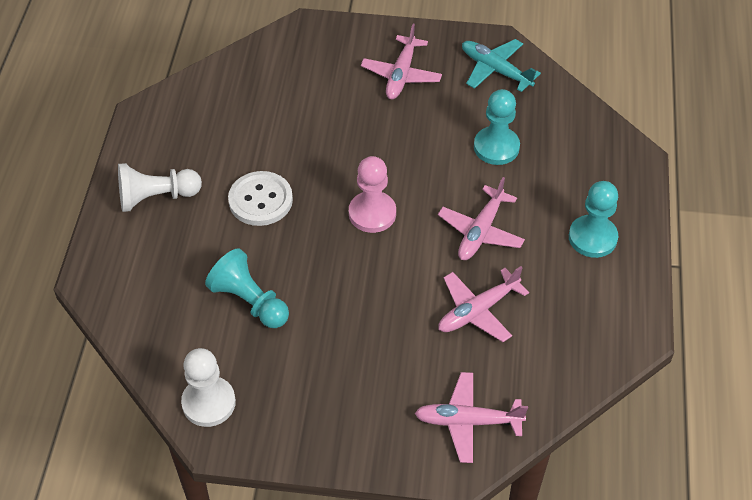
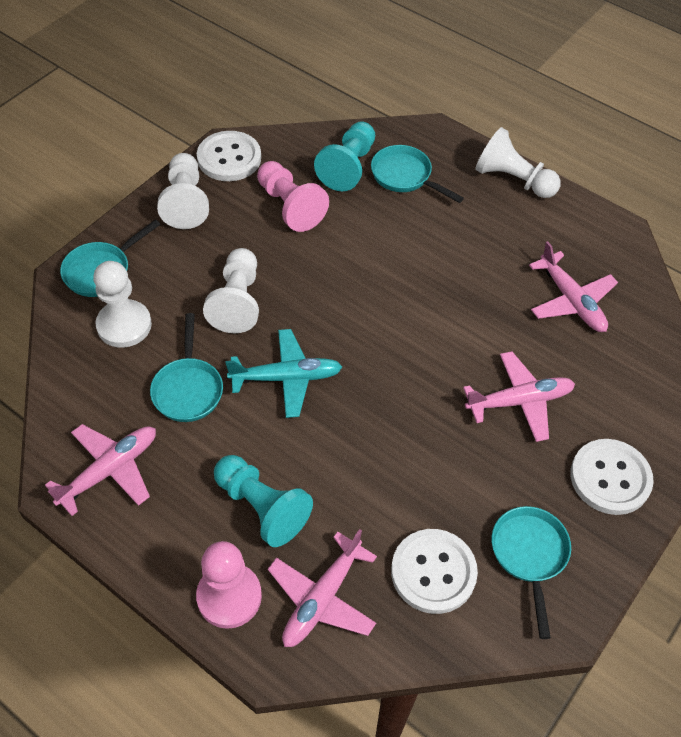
pink pawn: [349,156,396,233] = 1 -> [196,541,262,629] [257,161,329,232] = 2
turquoise pan: none = 0 -> [60,219,160,297] [150,313,223,422] [371,145,464,203] [492,506,571,639] = 4
turquoise pawn: [205,248,289,328] [474,89,520,165] [569,181,618,258] = 3 -> [214,455,313,547] [314,121,375,191] = 2
white button: [228,171,293,226] = 1 -> [197,131,261,181] [391,529,478,614] [570,439,654,515] = 3
white pawn: [118,163,202,212] [181,348,236,427] = 2 -> [93,261,152,348] [157,153,209,229] [203,248,259,333] [475,127,561,198] = 4

